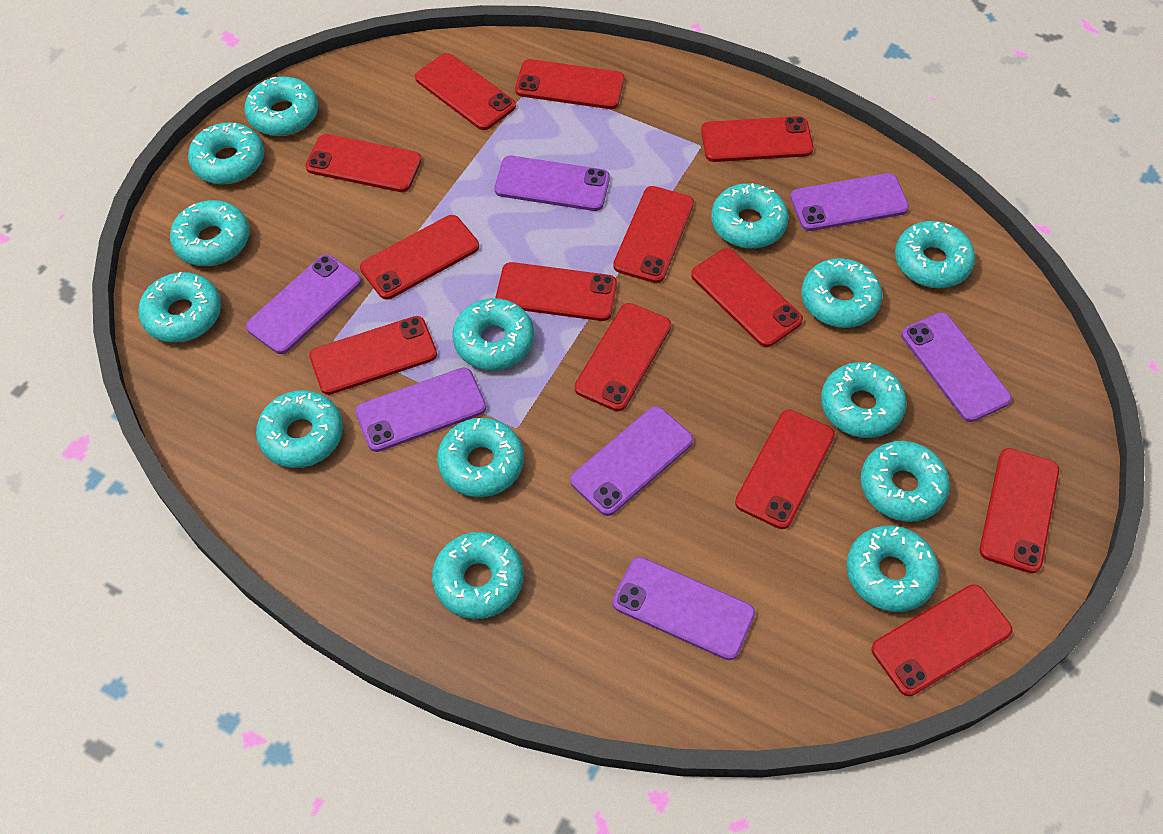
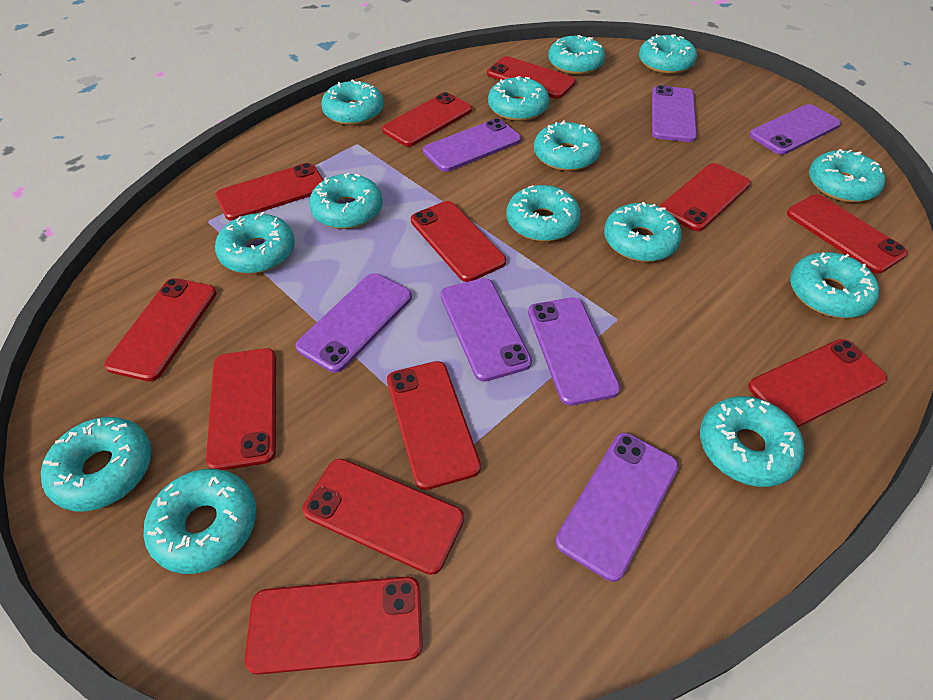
red phone: [305,134,422,192] [309,316,437,395] [360,215,479,300] [415,53,516,130] [496,262,617,321] [515,59,624,109] [575,303,671,411] [613,186,694,283] [691,248,803,347] [701,116,814,162] [735,410,835,529] [871,584,1012,696] [980,448,1059,573] = 13 -> [104,278,217,381] [206,348,276,470] [216,163,323,221] [245,577,423,675] [303,459,464,575] [382,92,472,147] [387,361,481,490] [411,201,506,282] [487,56,576,99] [660,163,751,231] [748,339,887,427] [787,194,908,274] = 12

